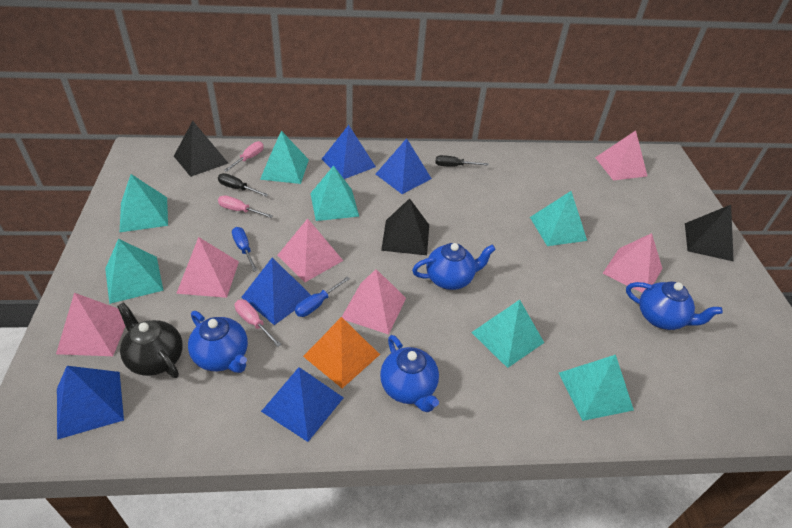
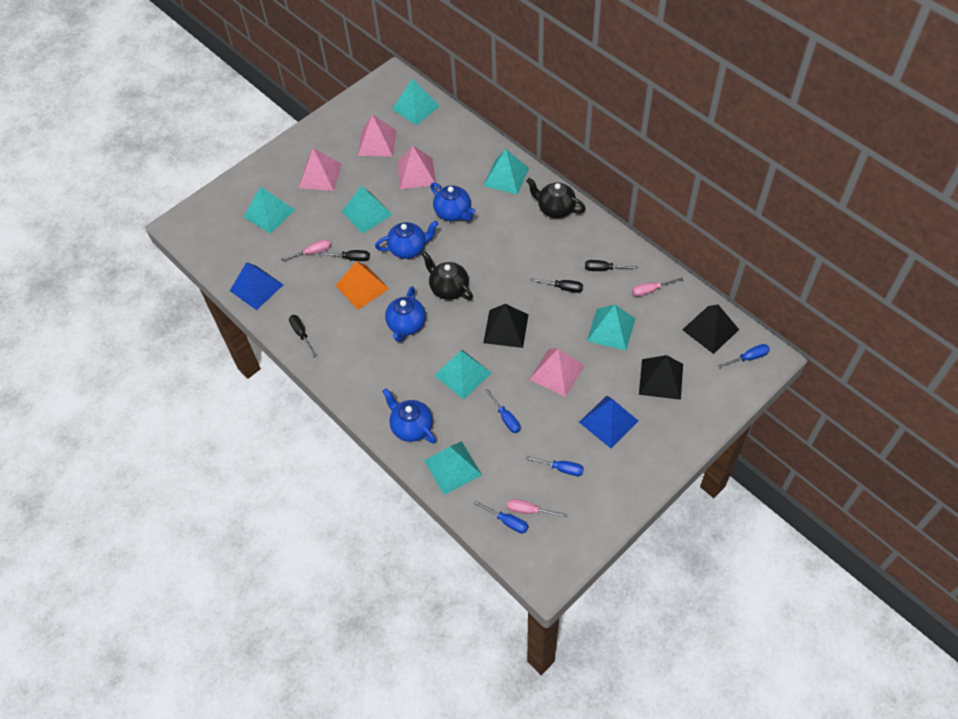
black screwdriver: [218,173,268,197] [435,155,489,167] = 2 -> [289,315,316,357] [319,250,370,261] [530,278,583,293] [585,260,638,271] = 4
black teapot: [117,302,183,378] = 1 -> [422,251,473,300] [526,178,586,218] = 2
blue pyramid: [57,366,124,440] [241,258,311,325] [261,367,344,442] [322,125,376,179] [376,138,432,194] = 5 -> [230,262,283,310] [579,395,638,448] = 2
blue screwdriver: [232,227,258,272] [295,276,350,317] = 2 -> [473,501,528,533] [485,389,520,433] [526,456,584,476] [718,344,770,368] = 4
pink pyramid: [56,293,125,356] [176,237,239,298] [277,218,343,282] [342,269,406,335] [595,130,647,181] [602,233,663,293] = 6 -> [299,148,341,191] [358,114,397,157] [397,146,436,189] [529,348,585,397] = 4

